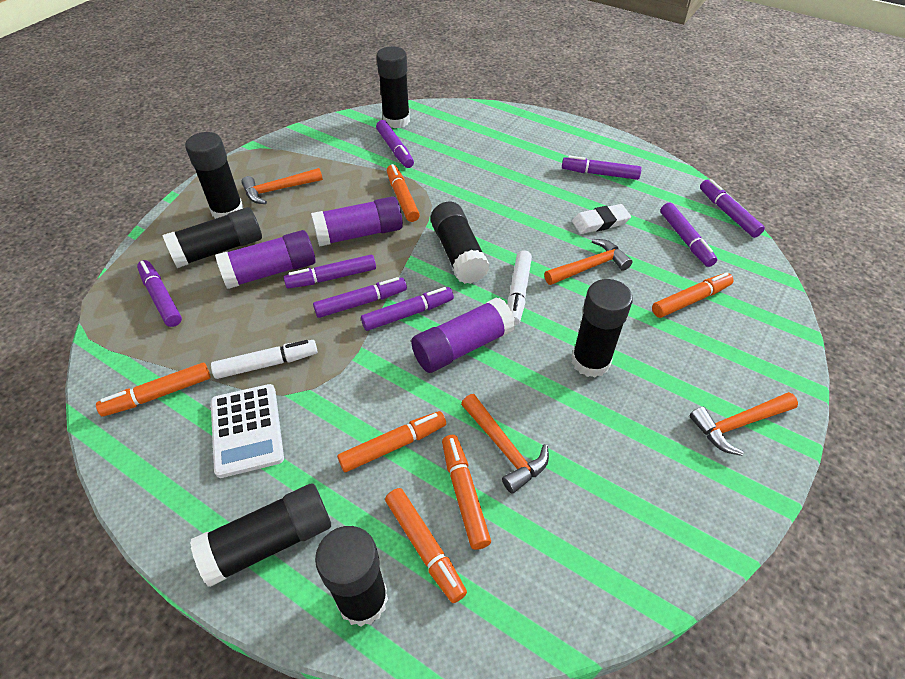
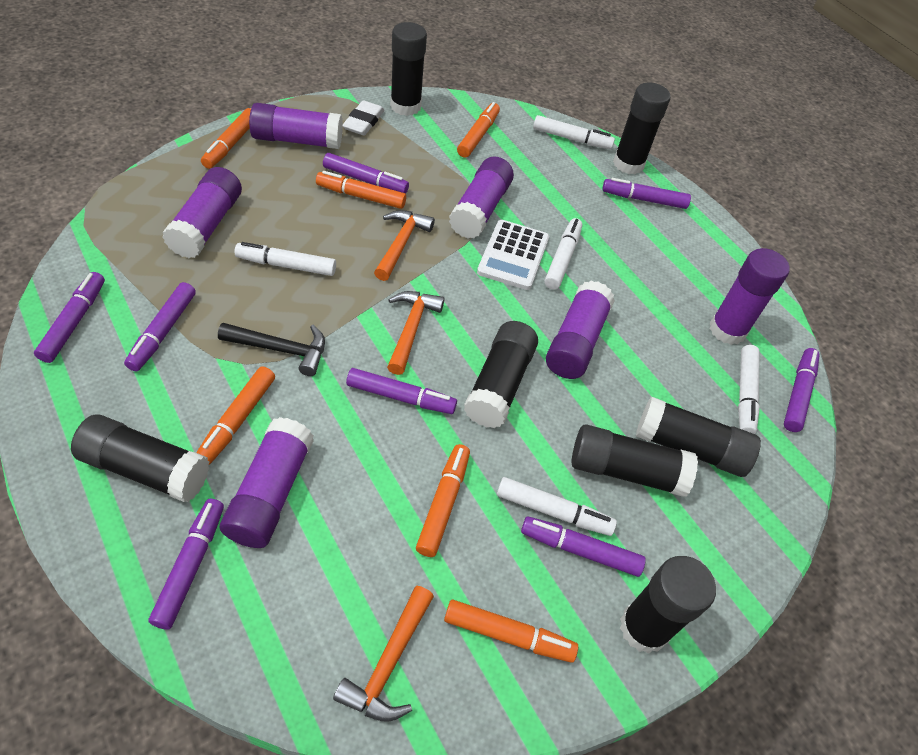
black hammer: none = 0 -> [218,323,325,376] = 1
orange hammer: [241,168,323,204] [461,394,549,494] [544,239,633,285] [689,392,798,456] = 4 -> [333,586,434,722] [374,210,435,281] [387,291,445,375] = 3
purple glue stick: [215,230,316,289] [311,196,403,247] [411,297,515,373] = 3 -> [162,167,242,258] [220,417,314,548] [249,103,343,149] [449,156,514,238] [546,281,615,379] [710,248,790,345] = 6
white marker: [211,340,318,379] [507,250,532,325] = 2 -> [234,242,336,276] [497,477,617,536] [533,115,615,149] [544,218,582,290] [738,345,760,434] = 5

